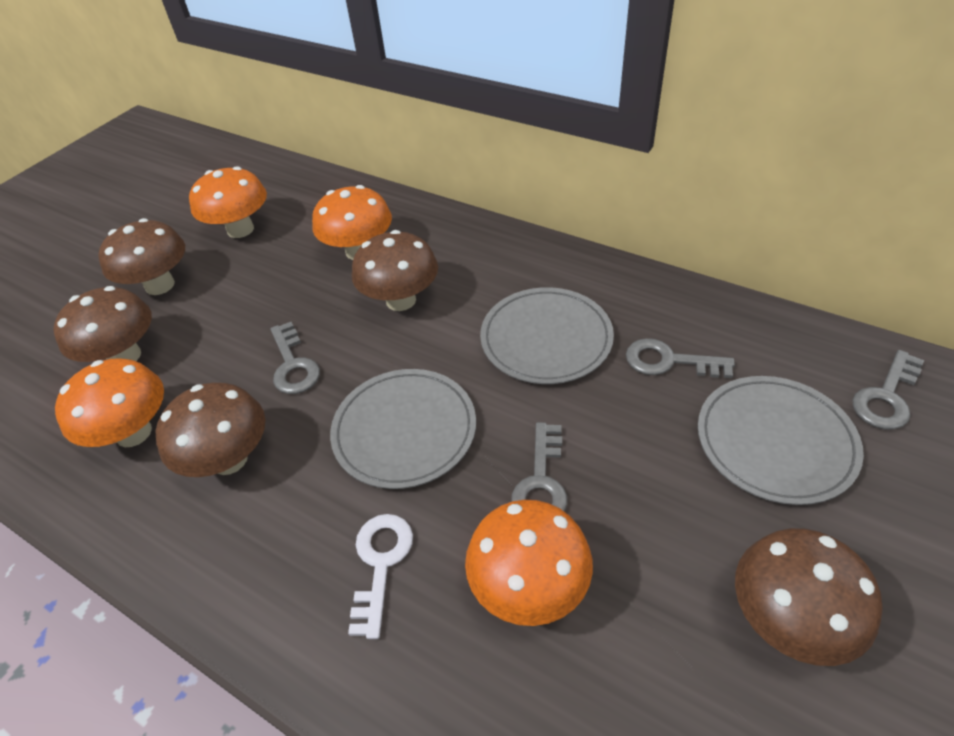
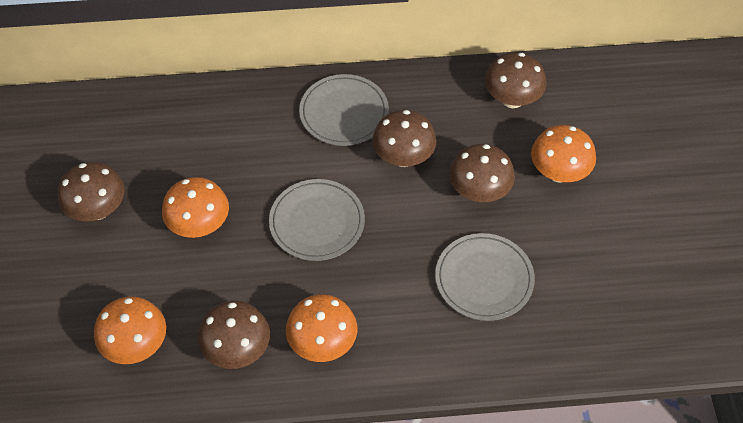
grey key: [270,322,320,394] [511,422,567,512] [626,338,735,378] [852,350,924,430] = 4 -> none = 0
white key: [348,514,413,639] = 1 -> none = 0

